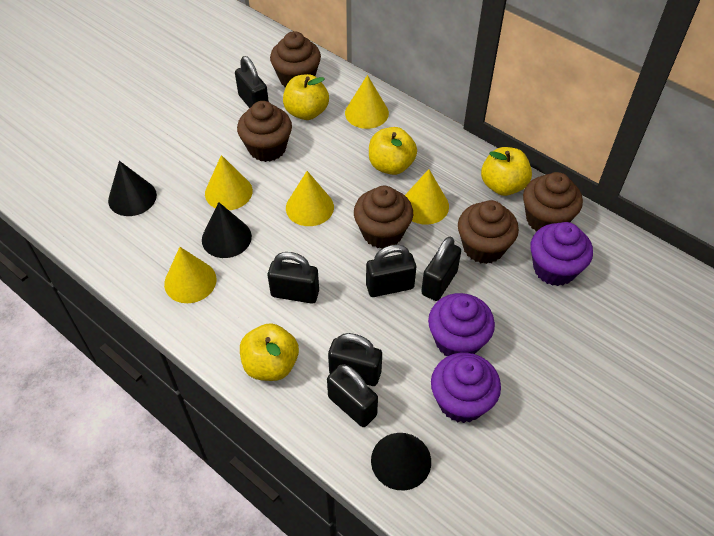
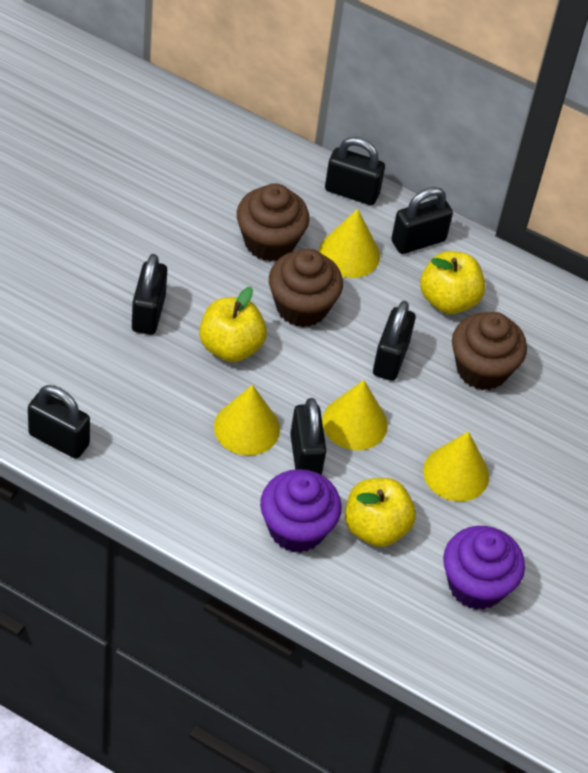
black cone: [108,161,157,216] [202,202,252,258] [371,433,431,491] = 3 -> none = 0
brown cupcake: [237,101,292,162] [270,31,321,87] [354,186,413,249] [458,200,519,264] [523,172,583,232] = 5 -> [237,183,309,262] [269,249,343,327] [452,312,527,390] = 3
purple cupcake: [428,293,495,356] [431,353,501,423] [530,222,593,286] = 3 -> [260,469,342,553] [443,526,525,610] = 2
yellow apple: [240,323,299,381] [283,74,329,120] [369,127,417,175] [481,147,532,196] = 4 -> [199,287,267,362] [345,478,416,547] [420,251,485,314] = 3
yellow cone: [164,247,217,303] [205,155,253,210] [286,171,334,226] [345,75,389,129] [405,169,449,225] = 5 -> [214,385,280,456] [319,209,380,278] [322,380,388,450] [423,431,489,502] = 4

